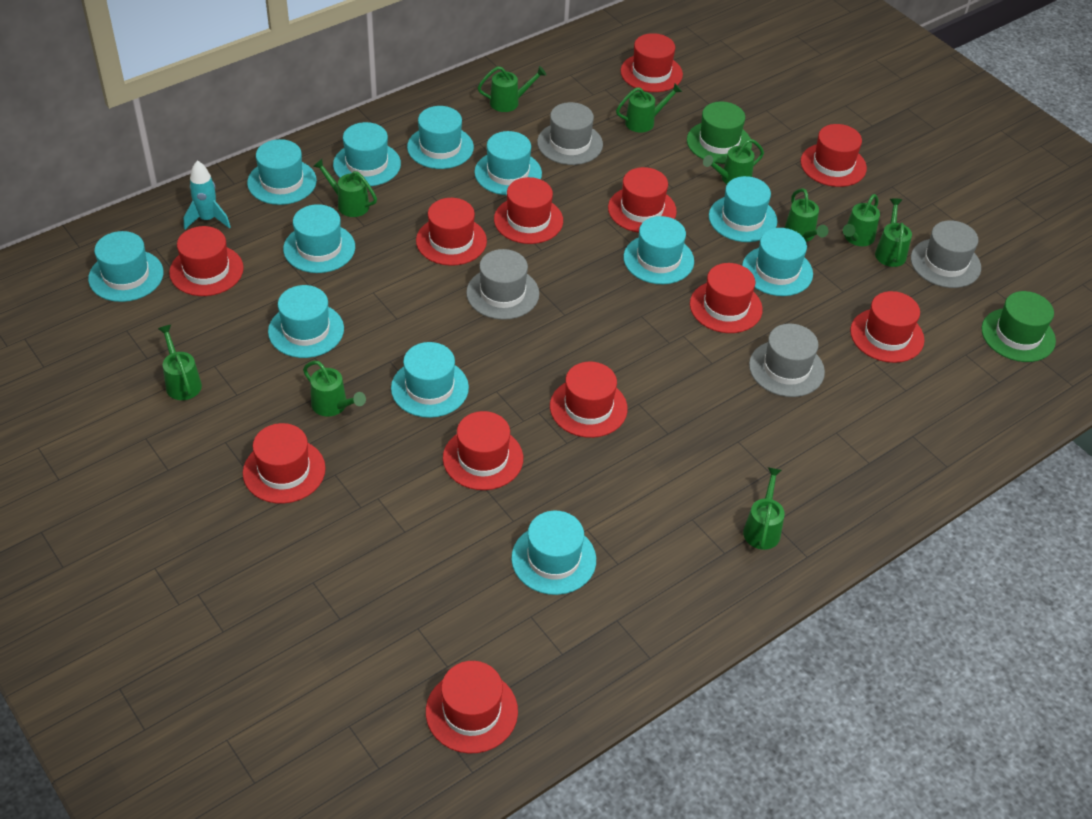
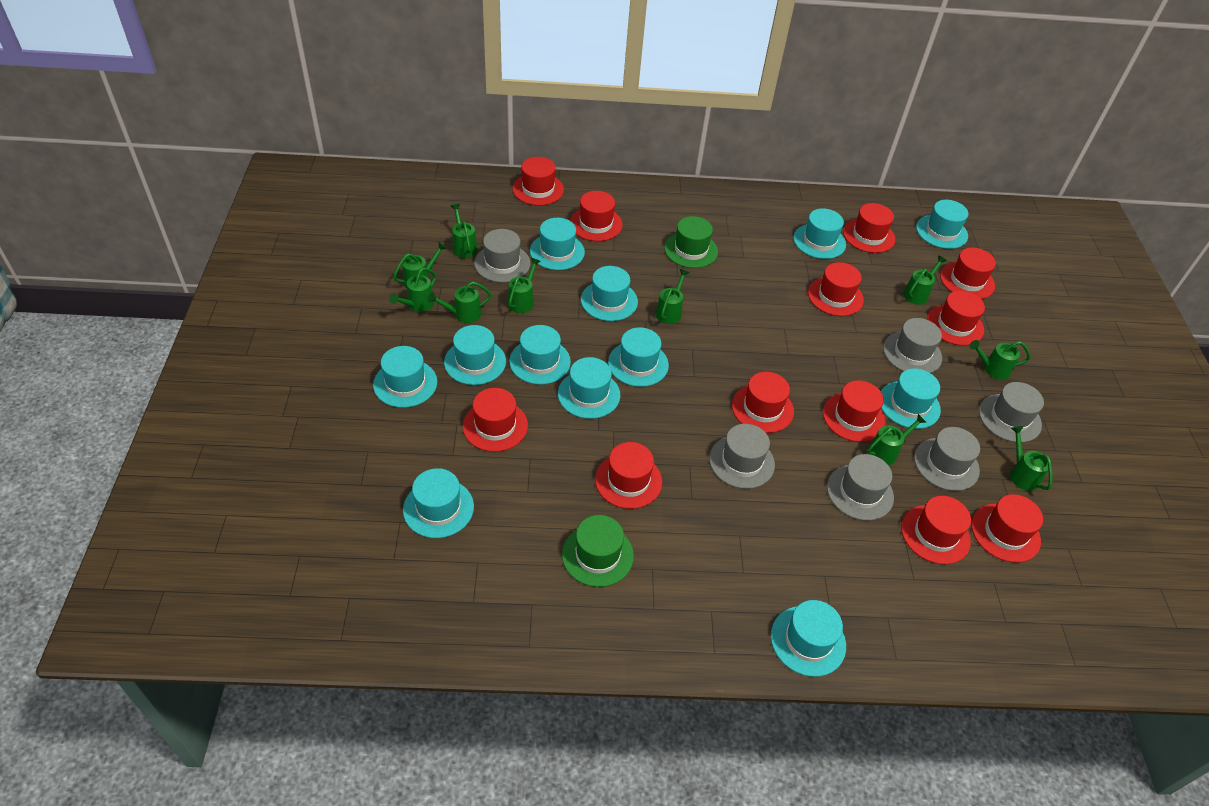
grey hat: [466,249,539,320] [537,102,603,165] [749,324,825,397] [911,220,981,288] = 4 -> [474,229,530,282] [709,424,775,489] [827,454,894,521] [883,318,942,373] [914,427,980,491] [979,382,1044,443] = 6
turquoise rocket: [184,160,231,229] = 1 -> none = 0

